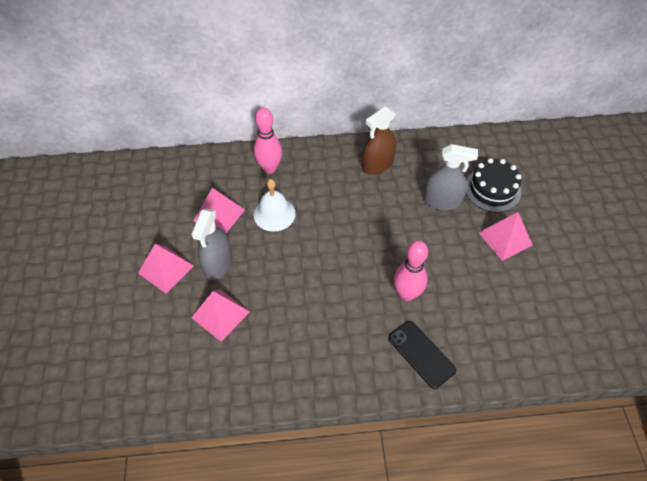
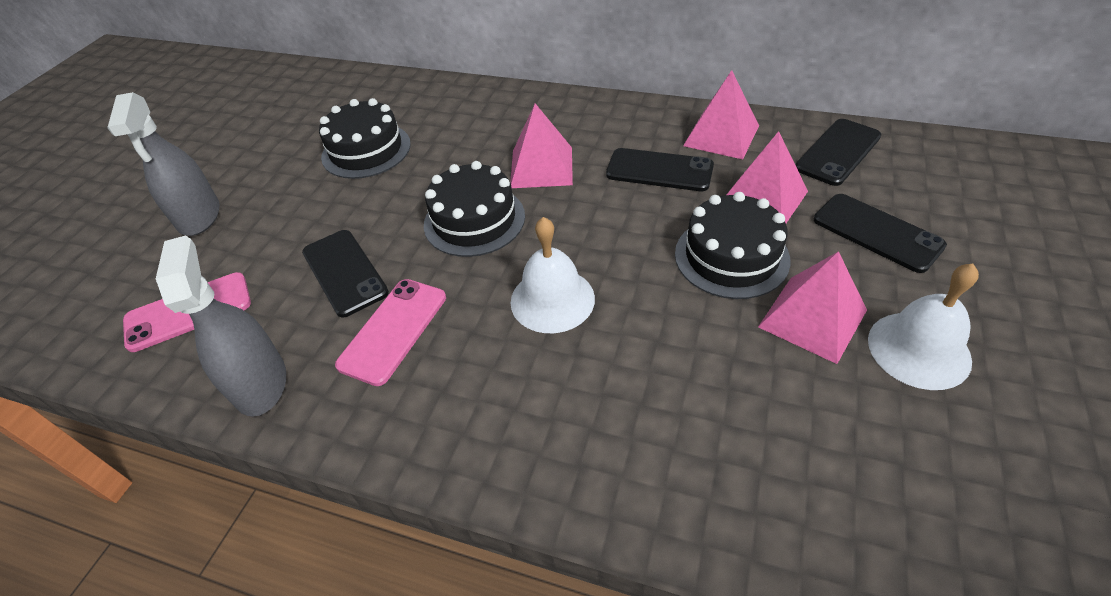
black cake: [466,158,521,212] = 1 -> [319,98,411,179] [424,161,525,257] [675,192,791,299] = 3
black phone: [388,321,456,389] = 1 -> [302,230,389,317] [606,148,714,191] [796,119,881,186] [814,194,947,273] = 4
brown spray bottle: [362,106,396,175] = 1 -> none = 0
pink bowling pin: [254,108,282,173] [394,240,428,301] = 2 -> none = 0
pink phone: none = 0 -> [123,272,251,352] [335,279,446,386] = 2
white bell: [254,179,296,232] = 1 -> [510,217,595,333] [868,264,979,390] = 2

